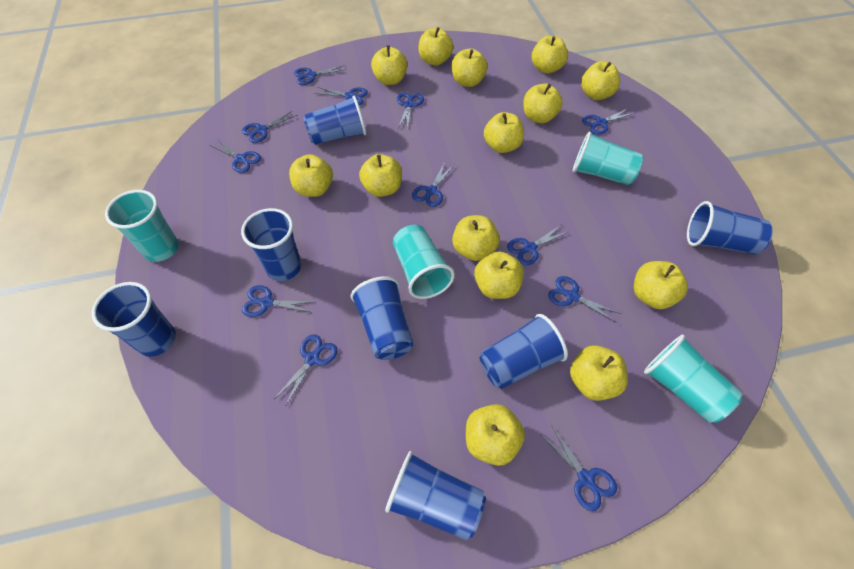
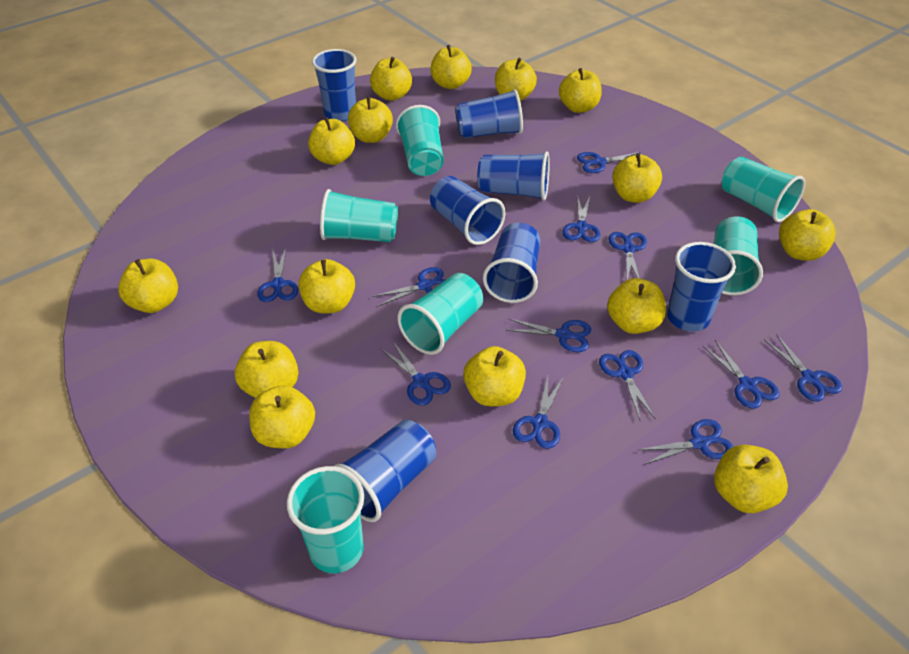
turquoise cup: [105,190,179,262] [393,225,455,299] [573,132,643,185] [644,335,742,423] = 4 -> [287,466,364,573] [320,189,398,242] [396,105,444,176] [398,273,483,355] [713,216,763,295] [722,157,805,222] = 6
yellow apple: [289,154,333,197] [359,154,402,197] [371,45,408,85] [418,27,453,66] [451,48,488,87] [452,215,500,261] [466,404,525,466] [474,251,524,299] [484,112,524,153] [523,84,563,123] [532,36,568,74] [570,345,628,401] [581,61,620,100] [634,261,688,309] = 14 -> [118,259,178,313] [235,341,298,398] [249,385,315,448] [298,259,355,314] [308,117,355,165] [348,96,393,143] [370,57,412,101] [431,45,472,89] [463,346,526,406] [495,58,537,101] [559,68,602,113] [607,278,666,334] [612,154,662,203] [714,445,788,513] [779,209,836,261] = 15

